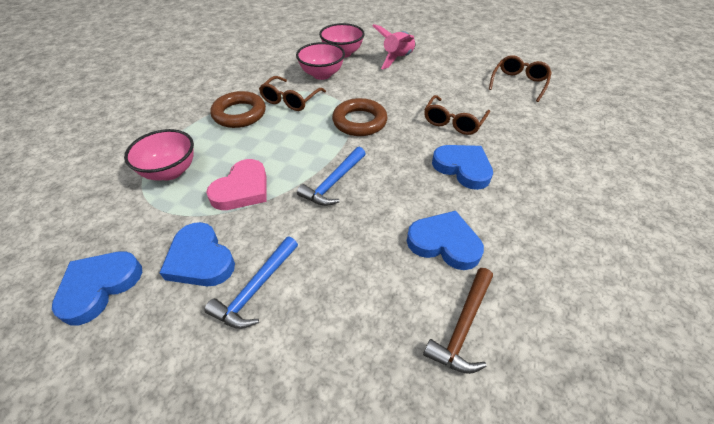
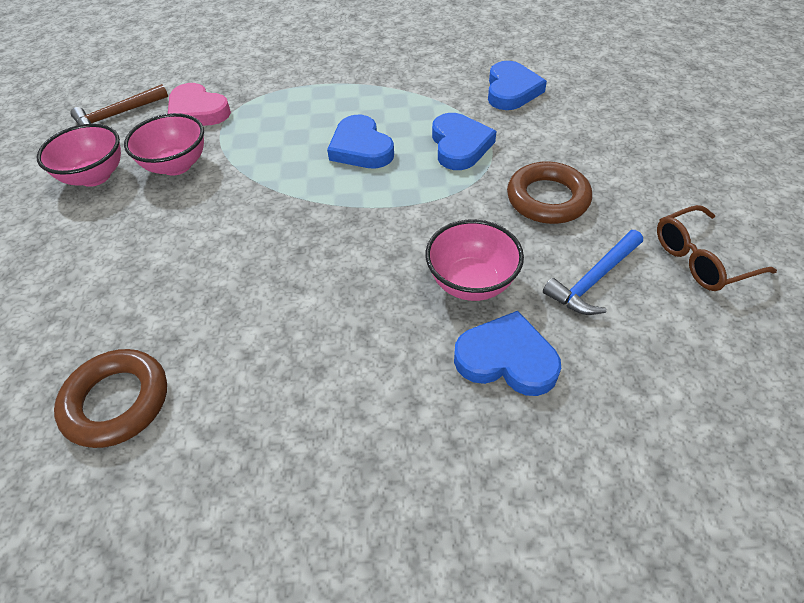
blue hammer: [204,237,298,329] [297,147,366,206] = 2 -> [543,230,643,315] = 1
brown glasses: [259,76,326,111] [424,95,490,135] [489,55,552,102] = 3 -> [657,205,777,291] = 1
pink rocket: [372,24,415,69] = 1 -> none = 0

